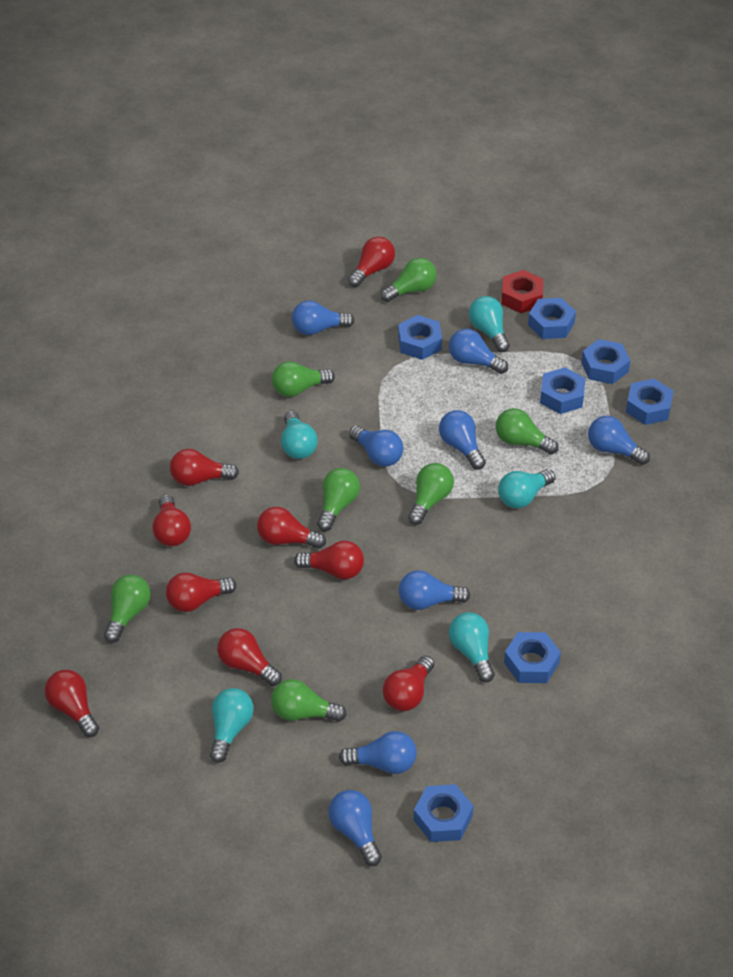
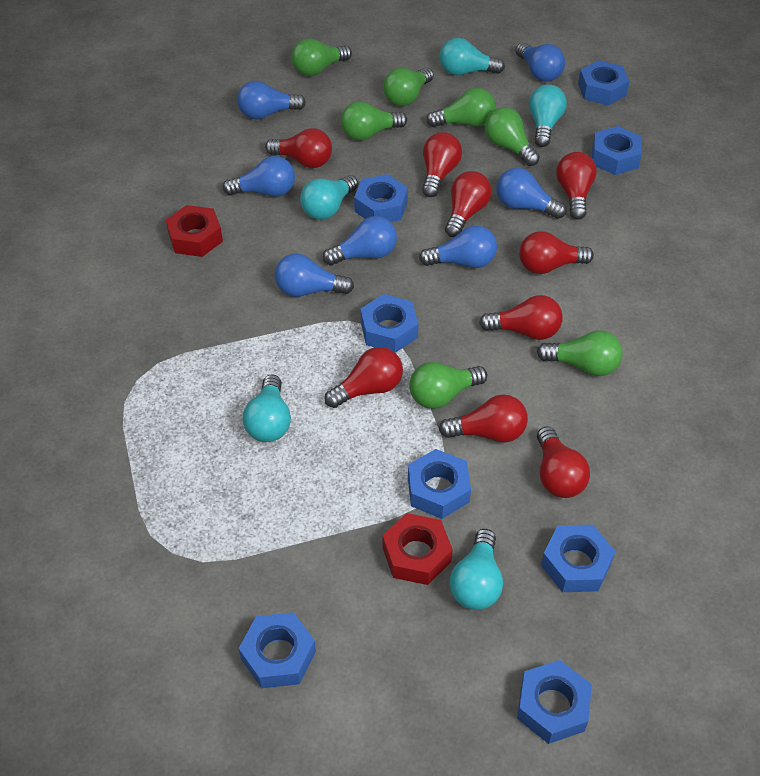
blue light bulb: [292,301,355,335] [328,790,382,866] [339,731,417,774] [349,426,403,467] [399,570,470,610] [439,410,486,470] [449,329,508,374] [588,416,650,465] = 8 -> [223,156,295,197] [237,81,306,119] [275,253,354,297] [323,216,397,266] [419,226,497,268] [496,168,566,219] [515,42,565,82] = 7
blue nut: [398,315,442,360] [414,784,473,842] [504,632,561,683] [528,298,576,339] [540,367,585,414] [581,339,630,384] [626,379,674,425] = 7 -> [239,612,316,688] [354,174,408,222] [361,294,418,353] [408,449,471,519] [517,660,592,744] [541,525,615,592] [578,60,630,105] [592,126,642,175] = 8
red nut: [501,270,543,313] = 1 -> [166,205,223,257] [383,513,453,585] = 2

